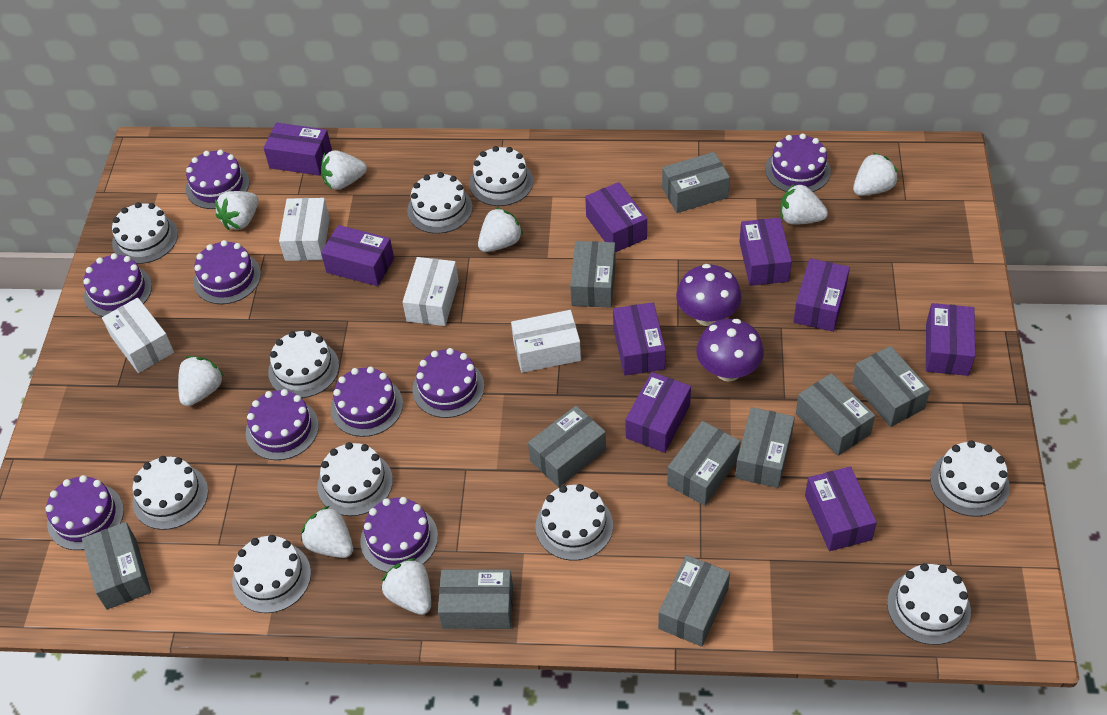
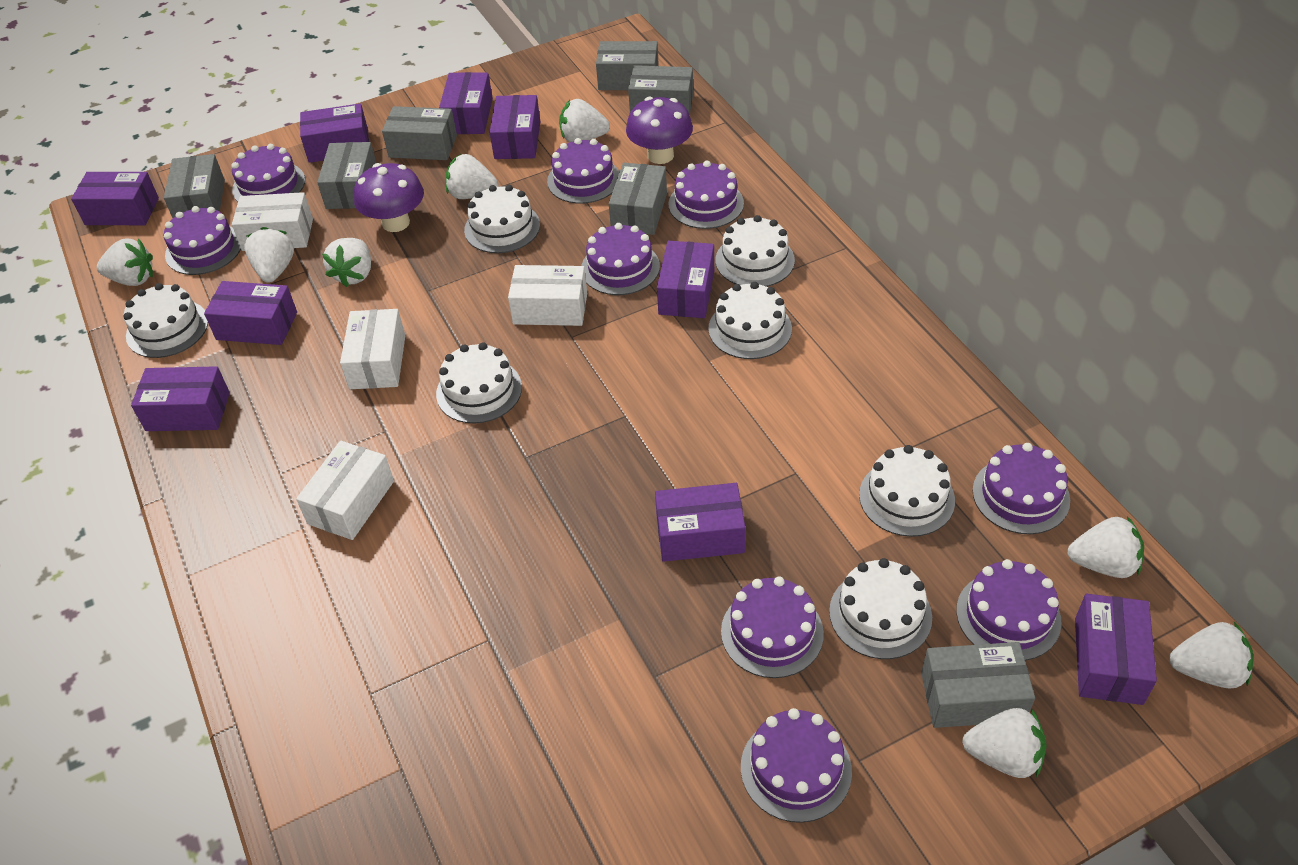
grey box: [82,522,151,610] [438,570,513,629] [528,406,606,487] [570,241,616,308] [658,555,730,647] [662,152,730,213] [667,421,741,506] [735,407,795,488] [796,373,875,456] [852,346,930,427] = 10 -> [164,154,225,218] [317,142,376,209] [382,106,457,160] [596,41,659,90] [609,163,667,235] [628,65,693,115] [921,642,1035,728] = 7
white cake: [112,202,178,264] [132,456,208,530] [232,535,311,613] [268,330,339,398] [317,442,393,516] [407,172,472,234] [469,146,533,206] [536,484,613,561] [887,563,971,645] [930,440,1010,517] = 10 -> [123,283,208,358] [436,342,522,423] [464,185,540,253] [708,282,792,359] [716,215,795,287] [829,558,932,659] [859,445,955,537] = 7

